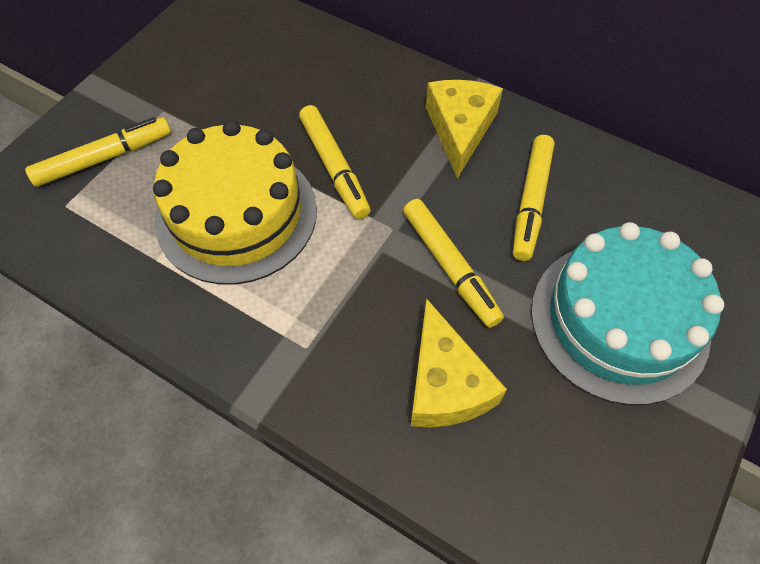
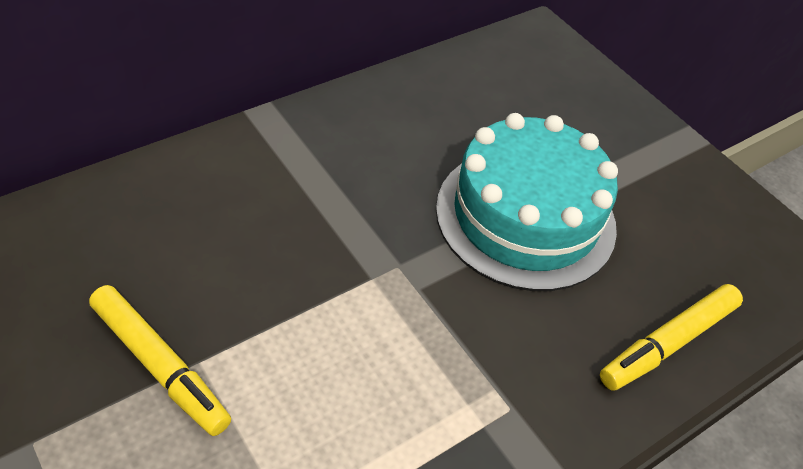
yellow cake: [153,120,317,285] = 1 -> none = 0
yellow cheese: [411,299,507,428] [426,80,503,179] = 2 -> none = 0
yellow marker: [25,117,171,187] [299,105,371,219] [403,199,504,328] [513,135,555,261] = 4 -> [89,285,231,436] [600,284,743,390] = 2

